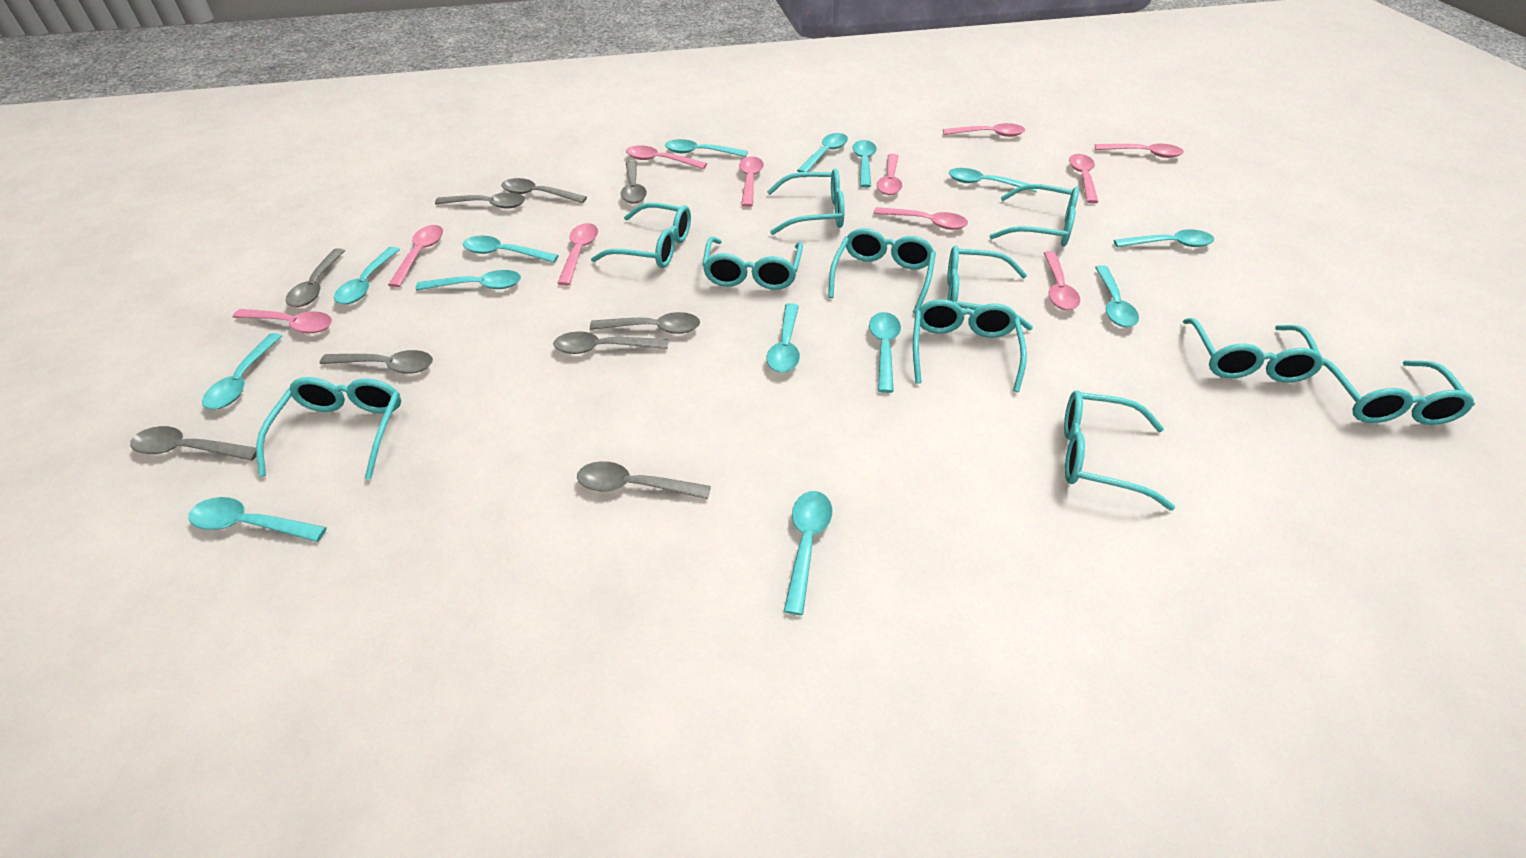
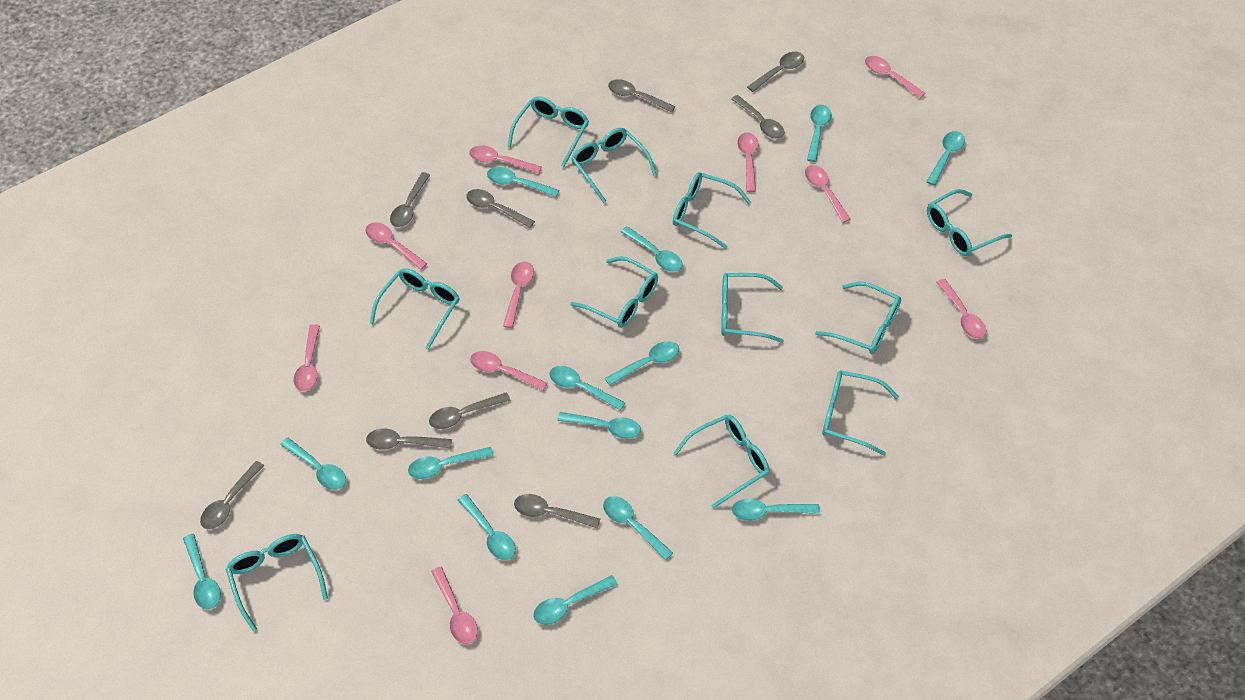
pink spoon: [233,309,332,333] [388,225,443,287] [557,223,598,286] [626,145,707,169] [739,156,764,207] [873,207,968,230] [877,154,902,195] [943,123,1025,137] [1044,251,1080,310] [1069,154,1098,204] [1095,144,1184,158] = 11 -> [294,324,320,391] [365,222,427,270] [431,567,478,644] [469,145,541,174] [470,351,547,391] [503,262,534,328] [737,132,759,192] [805,165,851,223] [865,56,926,98] [937,279,986,339] = 10

